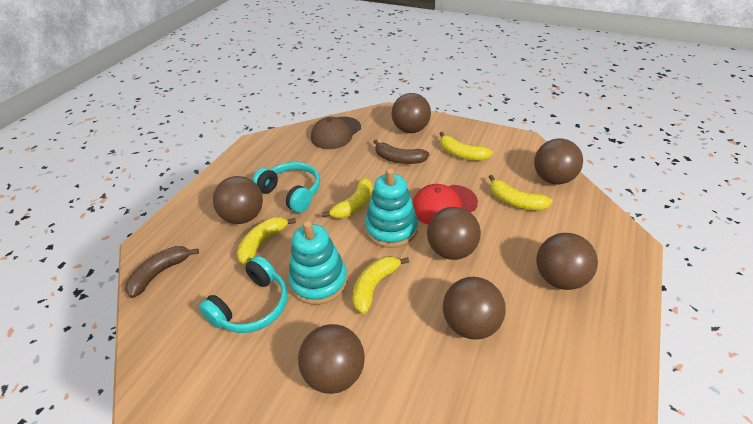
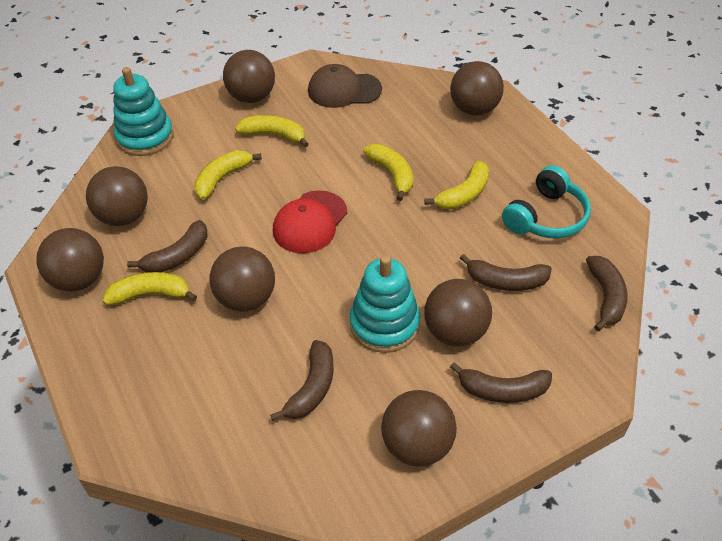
brown banana: [125,246,199,298] [373,140,430,164] = 2 -> [127,220,208,272] [270,340,334,421] [450,362,552,403] [460,254,552,291] [586,256,627,331] = 5
turquoise headphones: [199,256,288,333] [252,162,320,213] = 2 -> [502,165,591,238] = 1

